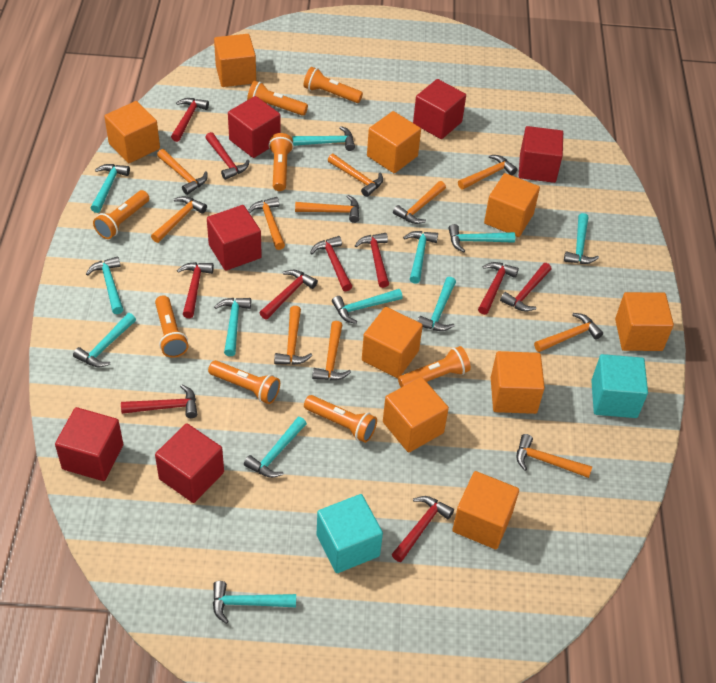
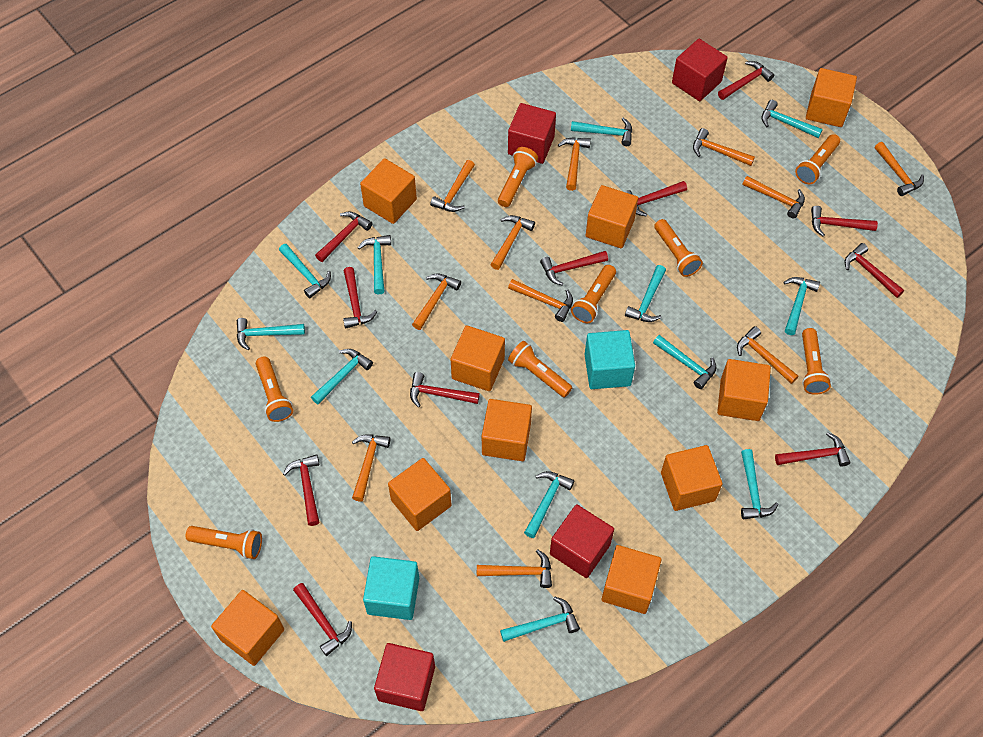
orange cube: [104,101,160,163] [214,34,256,87] [362,307,423,378] [367,111,421,173] [383,377,449,453] [452,471,519,549] [484,173,540,237] [491,351,545,414] [615,292,674,351] = 9 -> [211,590,284,666] [360,158,417,224] [388,458,451,531] [451,325,505,391] [482,399,532,461] [586,185,638,248] [602,545,661,614] [661,445,722,511] [717,359,771,421] [806,68,857,127] = 10
red cube: [55,407,123,481] [155,423,224,503] [207,205,262,271] [228,96,281,158] [413,79,466,139] [519,126,563,183] = 6 -> [374,643,435,711] [508,103,556,164] [550,504,614,578] [672,39,728,101] = 4
red hammer: [121,385,197,418] [171,98,209,142] [177,262,214,318] [205,132,249,180] [260,270,318,320] [310,236,353,291] [355,233,389,288] [392,496,454,562] [478,262,519,315] [500,263,551,312] = 10 -> [283,454,319,526] [293,583,352,656] [315,212,372,262] [343,267,377,329] [410,372,480,407] [540,251,608,286] [625,181,687,216] [718,61,774,100] [775,432,851,466] [811,206,878,236] [844,243,904,298] = 11

